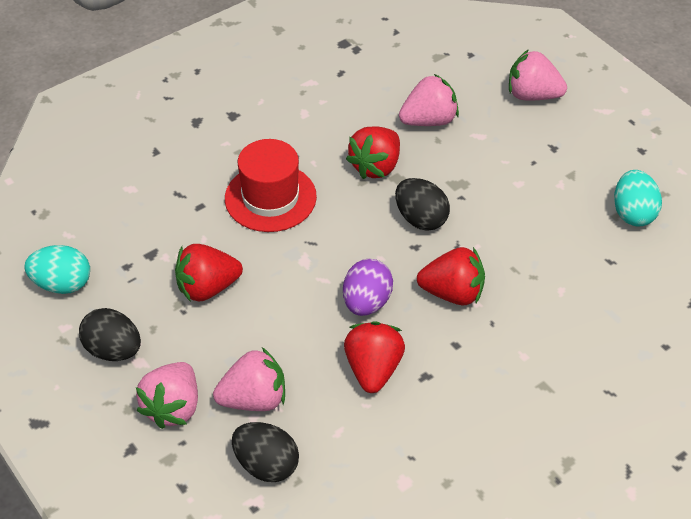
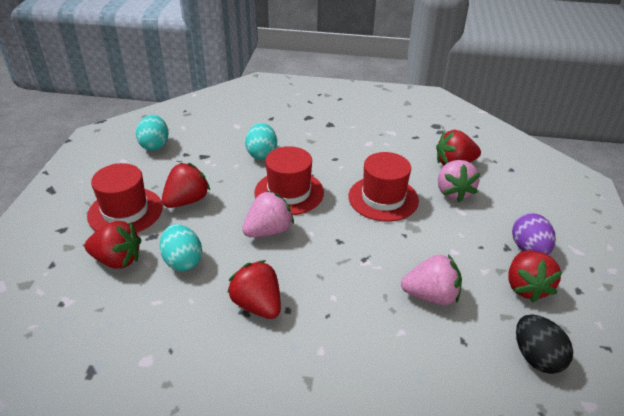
black egg: [79,308,141,361] [232,422,299,482] [395,178,450,230] = 3 -> [516,314,573,374] = 1
pink strawberry: [136,362,198,429] [213,347,285,411] [399,74,459,126] [509,49,567,101] = 4 -> [242,190,294,237] [401,254,462,305] [438,160,480,202] = 3
red hat: [225,139,317,232] = 1 -> [87,163,163,232] [254,146,324,215] [349,152,419,222] = 3
red strawberry: [175,244,243,302] [344,322,405,393] [346,126,400,179] [417,247,485,305] = 4 -> [85,221,141,269] [162,163,210,208] [227,260,281,319] [436,130,481,165] [508,250,563,303] = 5
turquoise egg: [24,245,90,294] [614,170,662,226] = 2 -> [136,115,169,151] [160,224,202,271] [245,123,277,160] = 3

